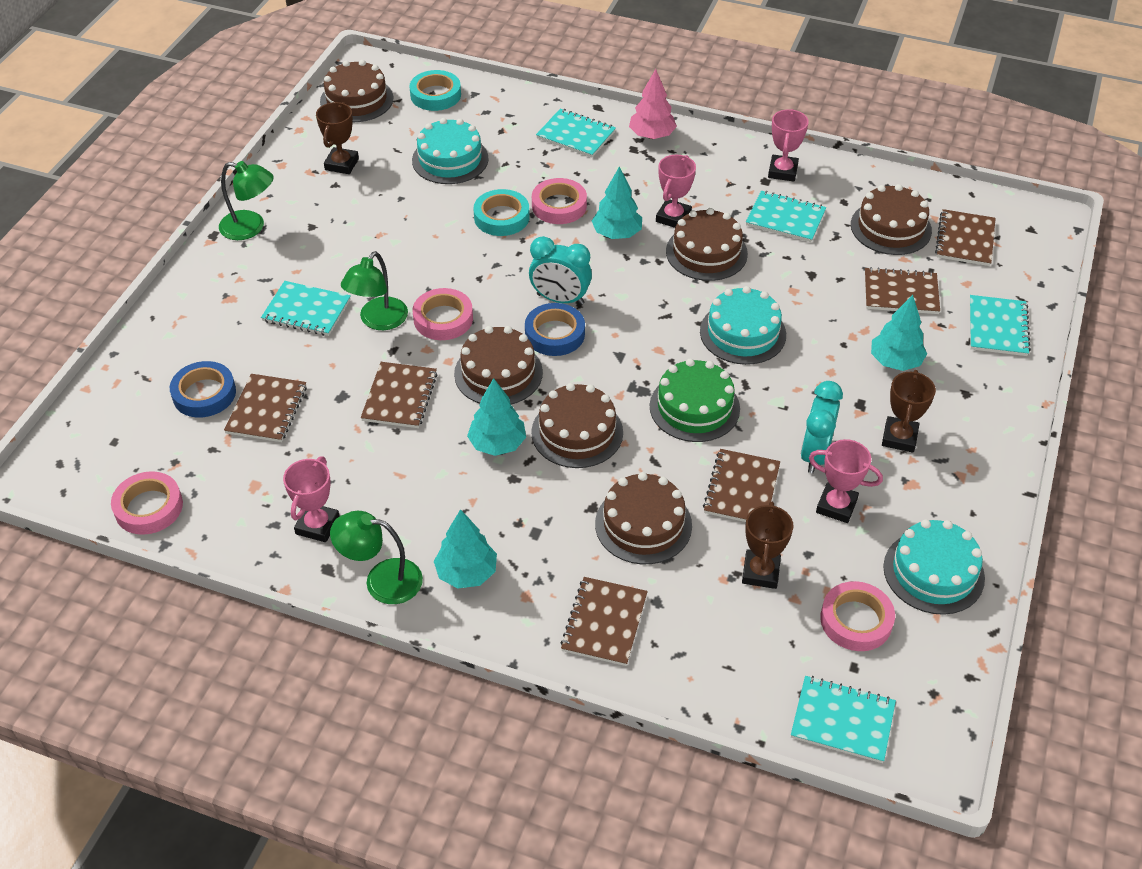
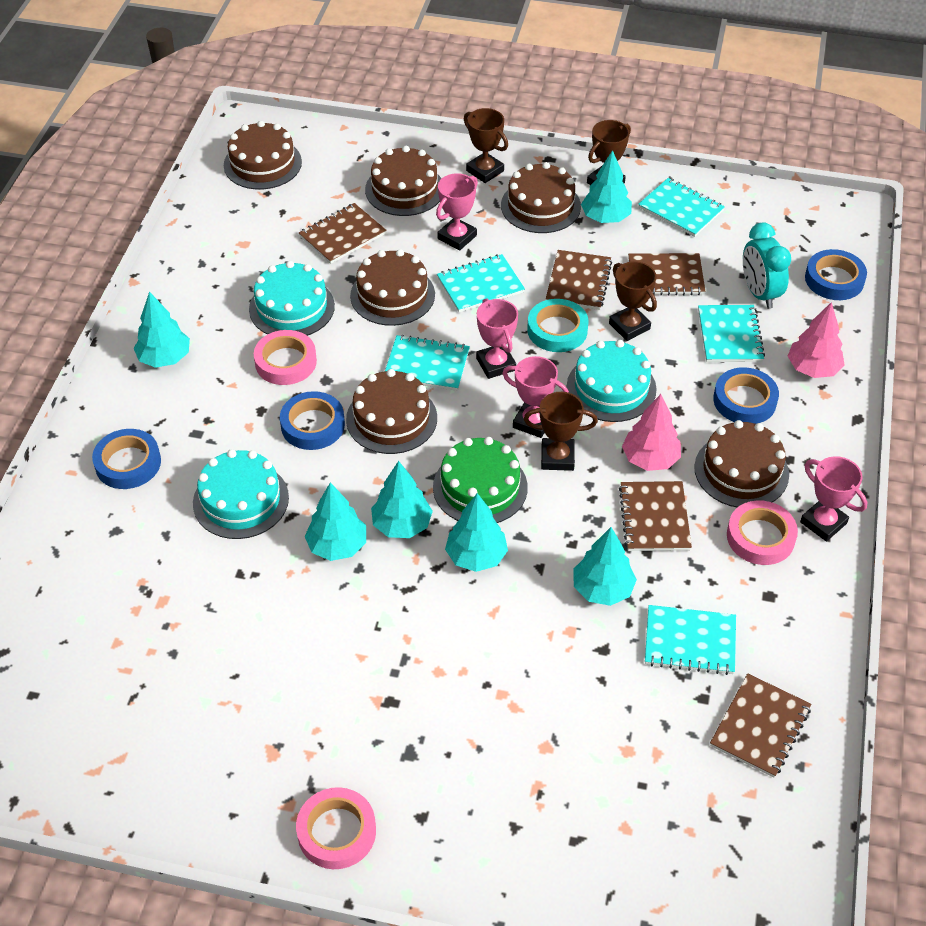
blue tape: [170,361,236,418] [525,303,585,356] = 2 -> [92,429,161,489] [280,391,345,450] [713,367,779,424] [805,249,867,300] = 4
brown notebook: [224,374,307,442] [361,362,437,428] [560,577,648,666] [703,449,780,522] [865,267,940,314] [935,209,996,266] = 6 -> [299,203,386,264] [546,250,612,310] [619,481,692,551] [628,253,705,295] [710,673,812,778] = 5
brown trophy: [316,102,359,174] [742,501,793,589] [882,370,936,453] = 3 -> [464,108,508,183] [524,392,598,471] [587,120,631,185] [609,261,657,341] = 4
green lamp: [219,161,274,240] [330,511,423,604] [341,251,408,330] = 3 -> none = 0
pink tape: [111,471,183,535] [413,288,473,340] [532,178,587,224] [820,581,895,651] = 4 -> [254,330,317,385] [296,787,376,869] [727,500,798,565] = 3
pink tree: [629,69,677,139] = 1 -> [622,394,681,471] [788,302,845,378] = 2
turquoise clock: [529,236,592,305] [801,381,843,473] = 2 -> [743,222,791,309] = 1
turquoise tape: [409,70,461,111] [473,189,530,236] = 2 -> [527,299,589,352] = 1
turquoise tree: [434,509,497,588] [467,378,526,456] [592,167,642,239] [871,295,927,371] = 4 -> [134,292,190,368] [305,482,366,561] [371,461,433,538] [445,493,508,572] [574,527,637,606] [581,150,632,223] = 6

